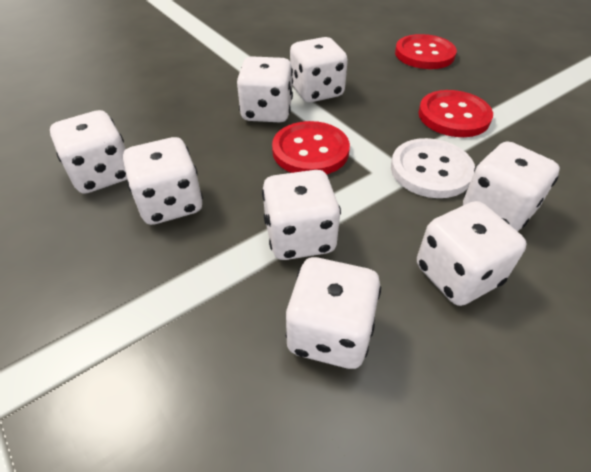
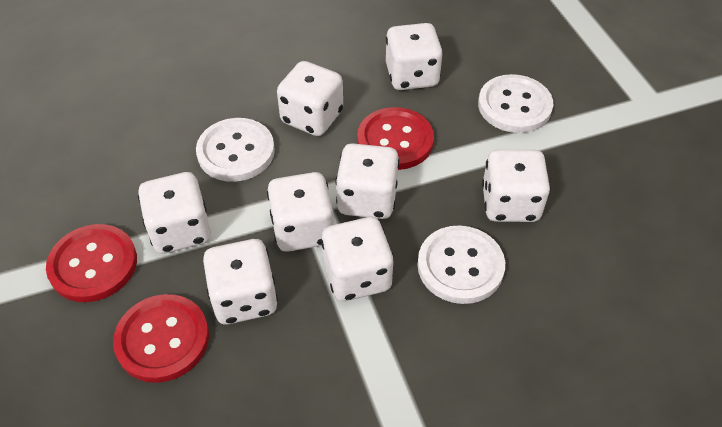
white button: [391,138,475,198] = 1 -> [196,118,275,182] [417,225,505,304] [478,74,553,133] = 3

